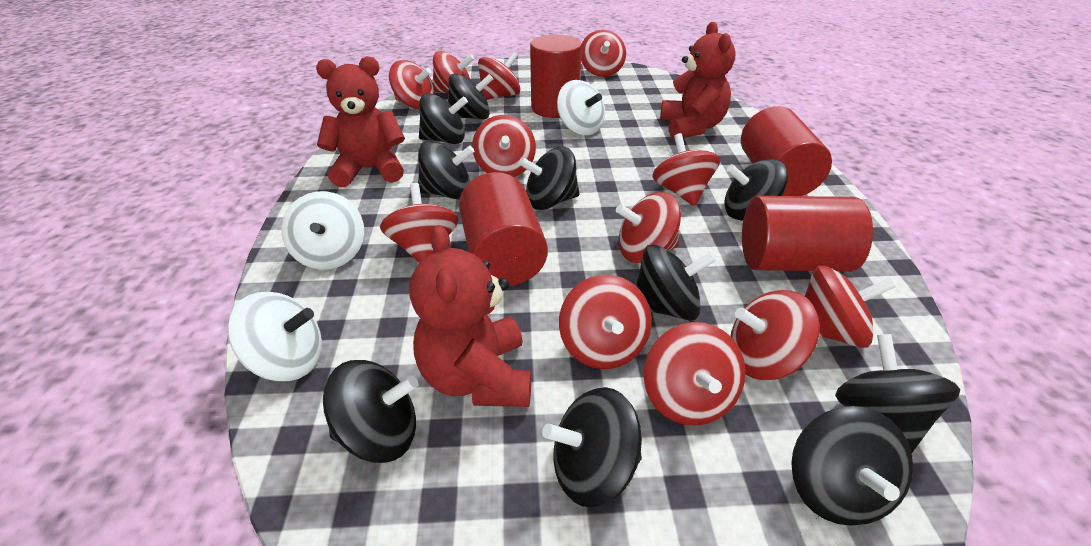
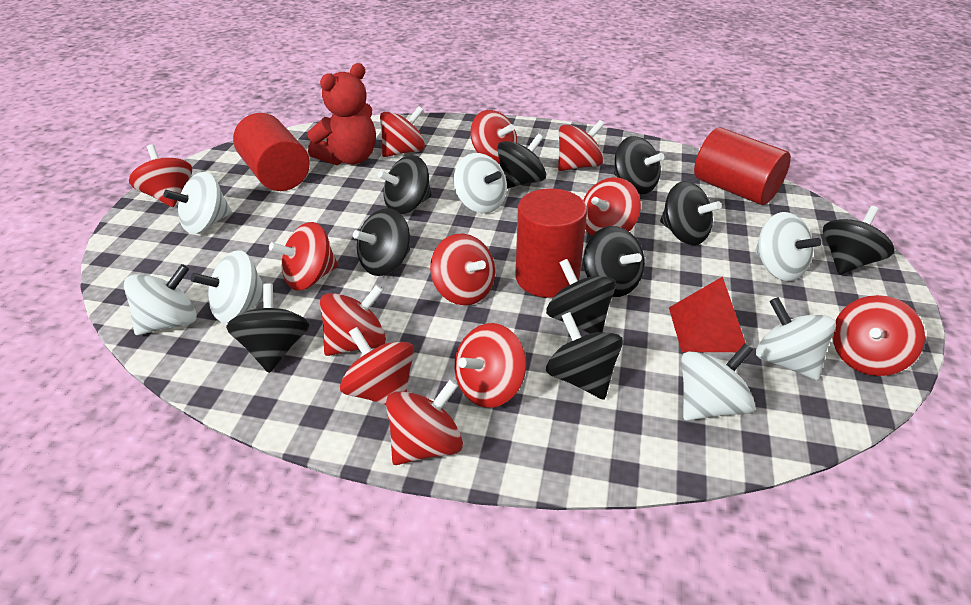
red cylinder: [459,172,548,286] [530,35,582,118] [741,106,832,196] [742,196,873,272] = 4 -> [233,113,310,191] [515,188,587,298] [694,127,791,205] = 3
red pyramid: none = 0 -> [669,276,746,352] = 1
red teddy bear: [316,56,405,187] [409,225,531,407] [660,22,736,140] = 3 -> [307,63,376,165] = 1
white spinning top: [227,292,322,381] [281,191,364,270] [557,80,605,135] = 3 -> [124,264,197,335] [163,172,232,234] [190,250,264,323] [454,153,507,213] [681,344,755,421] [755,212,821,281] [756,297,836,380] = 7

